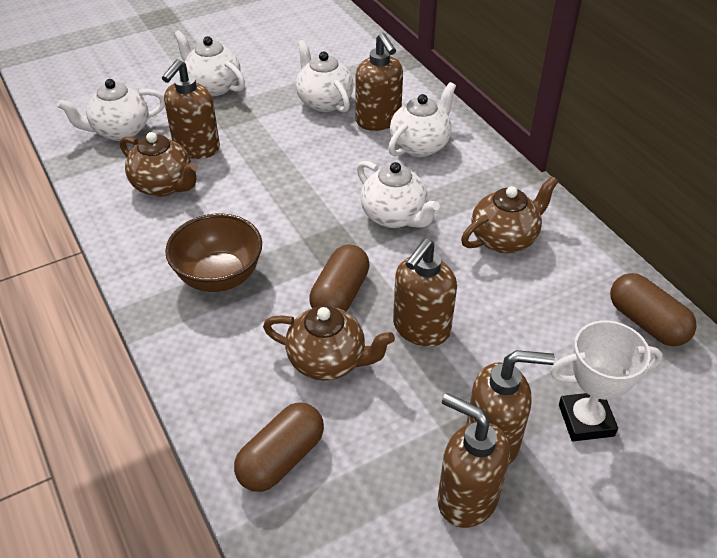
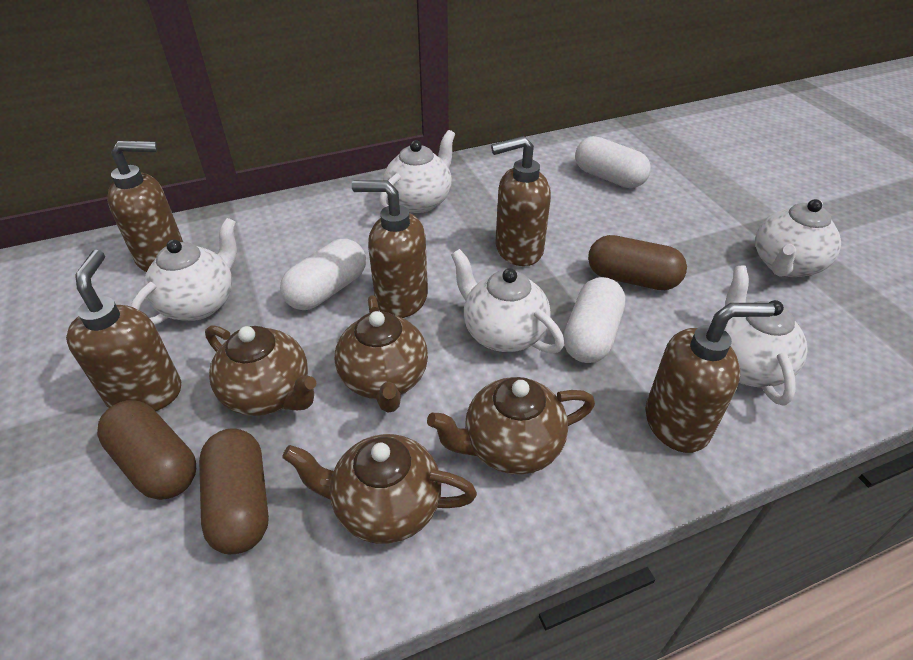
brown bowl: [165,213,262,292] = 1 -> none = 0
brown teapot: [120,132,198,197] [263,306,395,381] [461,176,558,253] = 3 -> [205,325,317,416] [282,434,477,544] [335,295,428,413] [427,377,595,475] = 4
white capsule: none = 0 -> [280,239,366,310] [563,277,626,363] [575,136,651,188] = 3
white trophy: [550,321,663,441] = 1 -> none = 0

